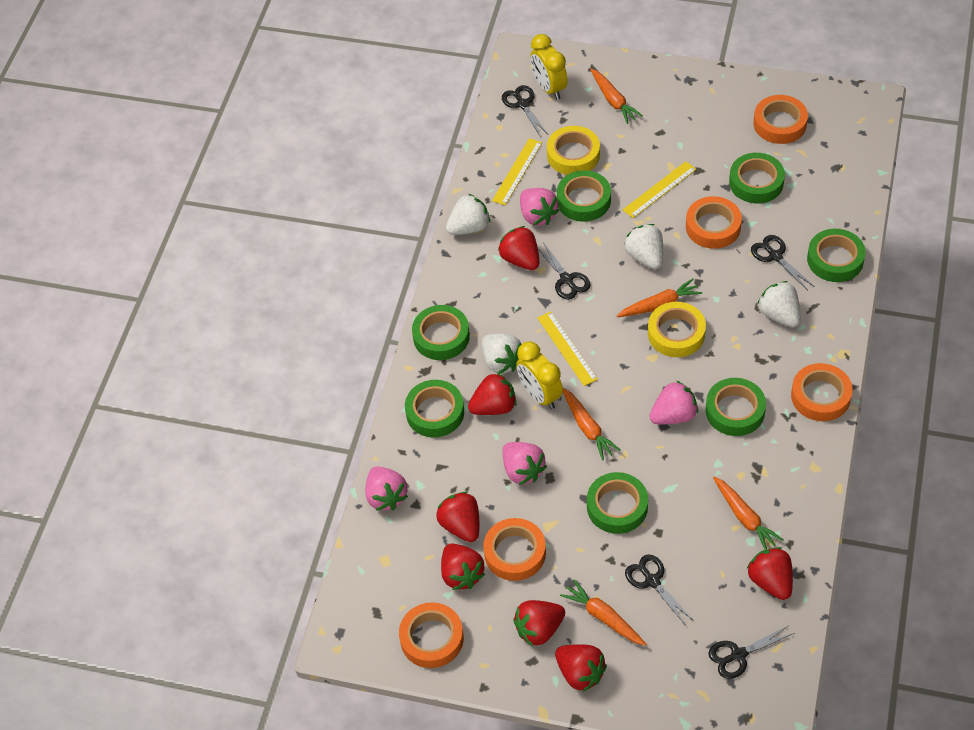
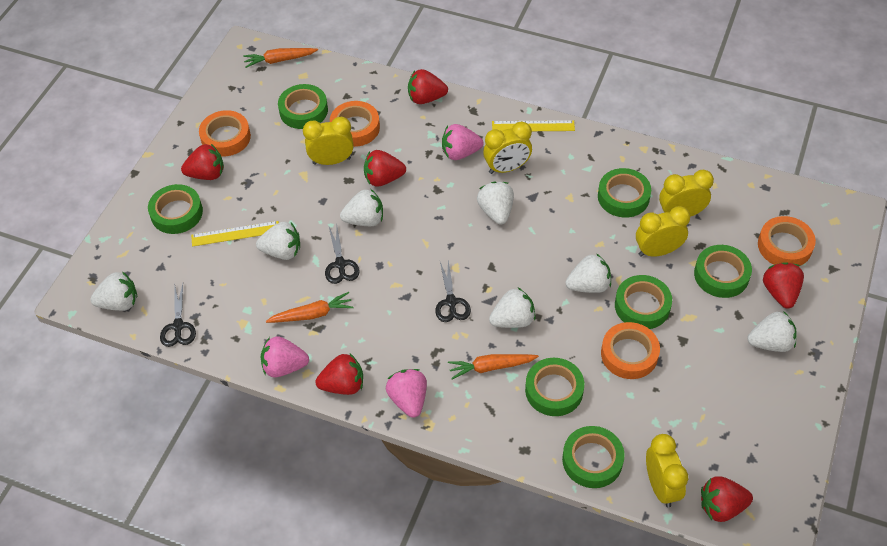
black scissors: [502,85,548,137] [538,242,591,300] [625,555,694,626] [709,626,794,679] [751,235,815,289] = 5 -> [160,284,196,347] [325,227,360,284] [435,260,471,322] = 3
orange carrot: [560,579,647,646] [563,388,621,460] [590,69,643,124] [617,279,702,317] [713,476,784,550] = 5 -> [243,48,318,68] [266,292,353,323] [448,354,539,379] = 3
orange tape: [399,602,464,668] [483,518,546,581] [686,196,742,249] [754,95,808,144] [791,363,853,421] = 5 -> [199,110,251,157] [330,101,380,147] [601,322,660,379] [758,216,816,267] = 4
pink strawberry: [365,466,408,511] [503,442,547,485] [520,188,559,226] [649,381,698,425] = 4 -> [260,336,309,377] [386,369,427,418] [442,124,483,160] = 3
red strawberry: [436,491,479,542] [441,543,485,590] [468,373,517,415] [498,226,540,270] [513,600,565,646] [555,644,607,692] [747,547,793,600] = 7 -> [181,144,224,180] [316,354,363,395] [364,150,406,187] [408,69,448,104] [701,476,753,522] [763,262,804,309] = 6
white strawberry: [446,194,490,235] [482,334,521,374] [624,224,663,269] [757,281,801,327] = 4 -> [90,271,137,311] [256,222,300,260] [340,189,383,226] [477,181,514,225] [489,288,536,328] [566,253,611,293] [747,311,797,352] = 7
yellow clock: [516,342,563,409] [530,34,568,100] = 2 -> [303,117,353,165] [483,122,532,174] [636,206,690,257] [646,434,688,507] [659,170,714,217] = 5
yellow ruler: [492,138,542,205] [537,311,598,386] [623,161,696,218] = 3 -> [191,221,279,247] [492,120,575,131] = 2
yellow tape: [547,126,600,175] [648,302,706,357] = 2 -> none = 0

